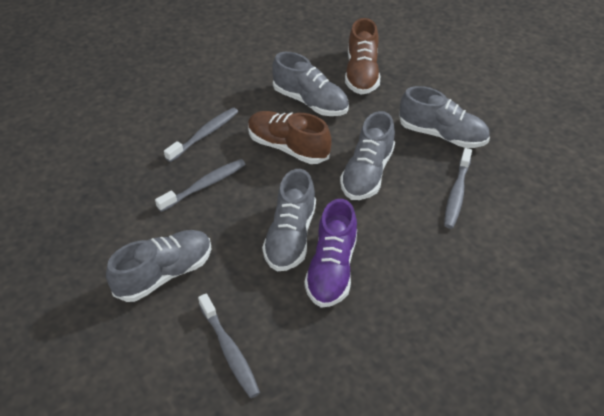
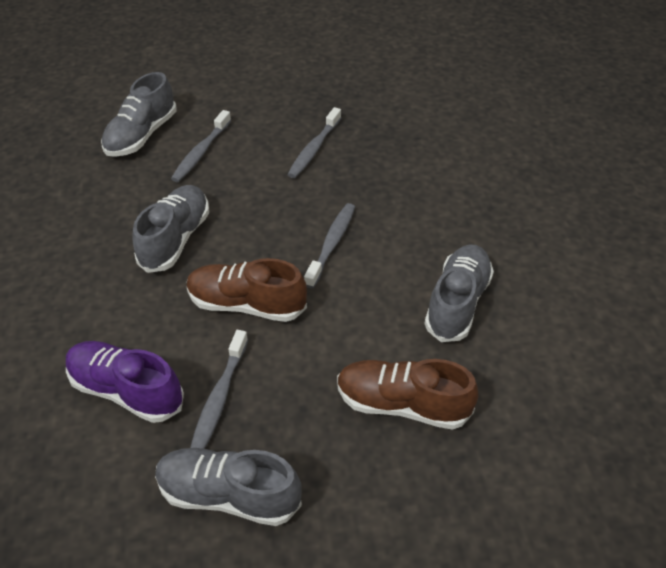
grey shoe: [106,230,212,302] [262,169,316,271] [272,52,349,116] [340,111,395,200] [399,86,490,148] = 5 -> [101,72,176,157] [132,185,209,273] [155,448,302,526] [424,244,494,342] = 4

